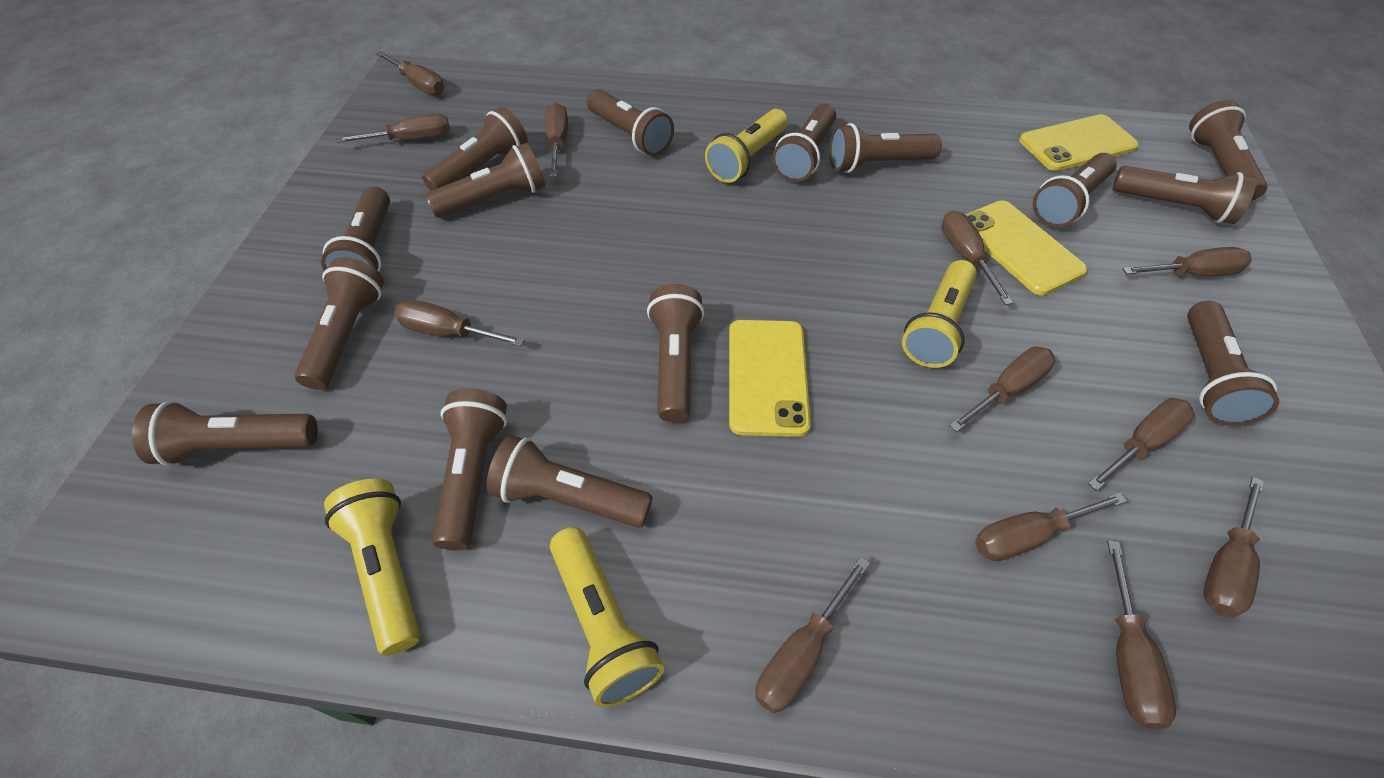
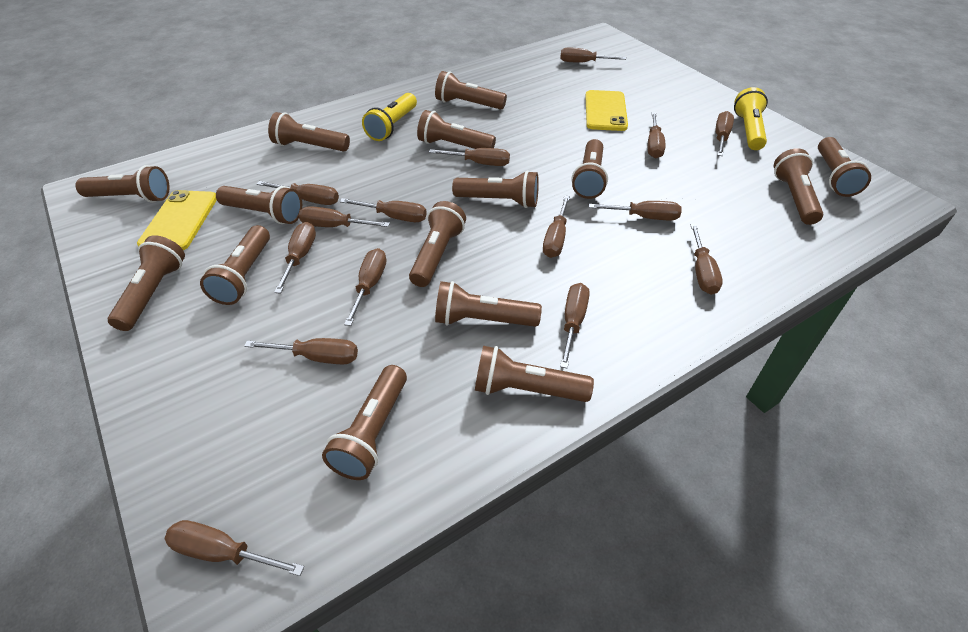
brown screwdriver: [337,113,450,143] [376,51,444,95] [394,300,525,346] [545,103,568,177] [756,556,870,713] [941,211,1013,305] [949,347,1055,432] [975,493,1127,561] [1088,398,1195,491] [1107,540,1176,729] [1122,247,1252,276] [1204,477,1264,618] = 12 -> [165,520,304,576] [244,338,358,364] [257,181,339,205] [274,222,316,293] [299,206,390,227] [340,198,427,222] [344,248,386,326] [429,148,510,166] [543,195,570,258] [560,47,626,63] [560,283,590,368] [589,201,682,220] [648,112,666,159] [690,224,723,295] [716,111,734,156] = 15
yellow flashlight: [324,479,420,656] [550,527,664,707] [705,109,788,183] [902,260,977,368] = 4 -> [362,93,417,141] [734,87,768,150] = 2
yellow phone: [729,320,811,437] [965,200,1087,295] [1019,114,1139,171] = 3 -> [137,190,217,250] [585,90,628,131] = 2

